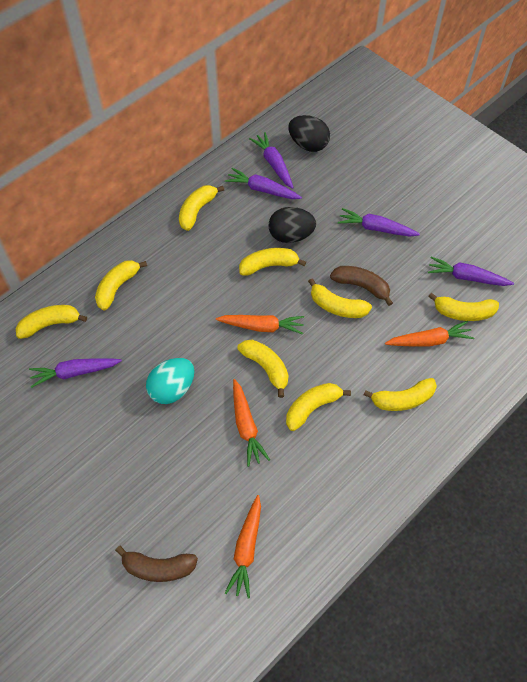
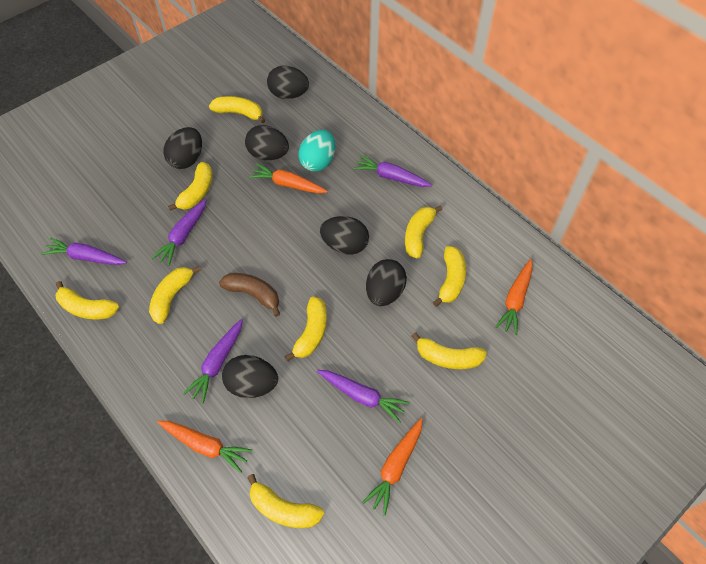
black egg: [268,207,316,243] [289,115,330,152] = 2 -> [163,127,202,169] [222,355,278,398] [245,125,289,161] [267,66,309,99] [320,216,369,255] [366,259,407,306] = 6
brown banana: [115,545,198,582] [330,266,393,306] = 2 -> [219,273,280,317] = 1

